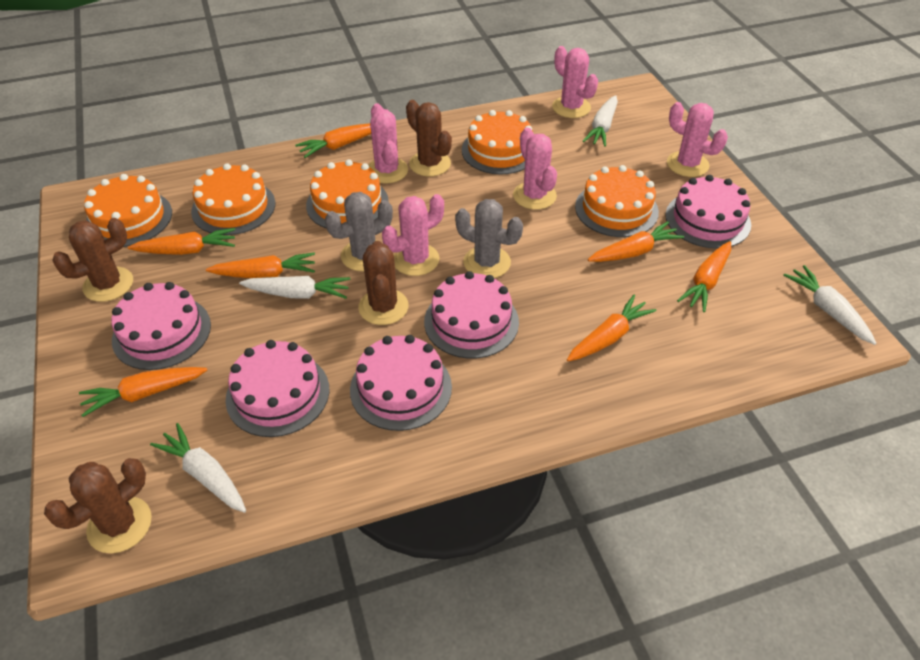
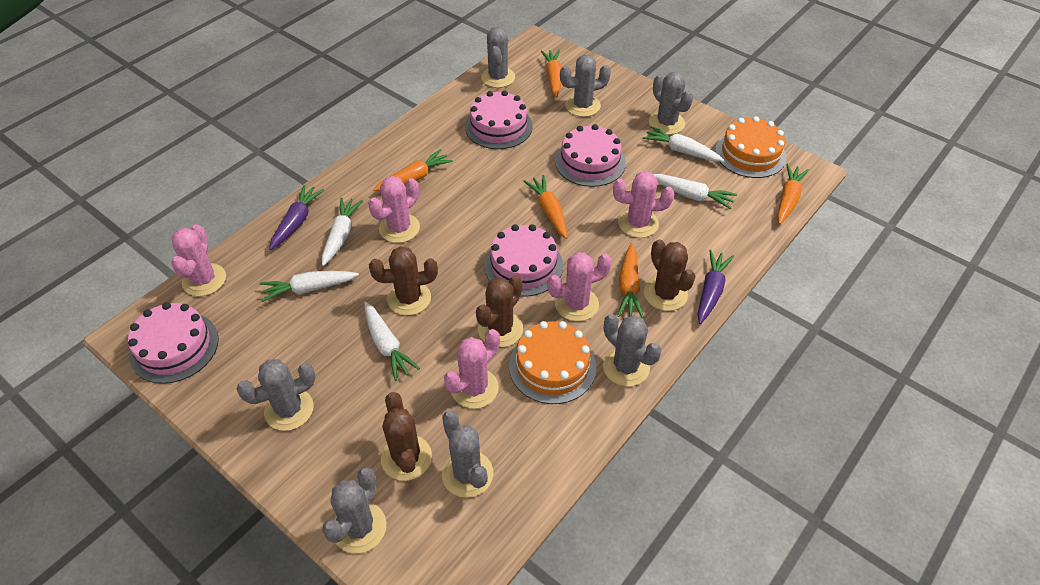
grey cactus: [325,192,393,271] [455,199,523,278] = 2 -> [236,359,316,431] [322,467,386,553] [442,410,493,498] [481,27,515,88] [560,55,611,117] [603,314,661,386] [649,72,693,135] = 7
orange cake: [84,174,172,247] [191,163,275,235] [306,159,389,229] [462,110,533,174] [575,165,659,237] = 5 -> [509,321,596,404] [715,116,786,178] = 2
orange carrot: [79,367,207,417] [128,228,235,255] [206,252,315,278] [295,123,371,158] [567,295,656,361] [588,221,684,262] [677,241,731,312] = 7 -> [373,149,453,191] [523,175,567,239] [541,50,562,97] [617,243,644,318] [777,164,809,224] = 5
pink cake: [111,282,211,370] [226,340,329,437] [350,335,452,431] [424,271,519,359] [665,175,751,249] = 5 -> [128,302,219,384] [465,90,533,149] [484,224,563,297] [555,124,626,187] = 4
purple carrot: none = 0 -> [269,185,324,250] [698,250,734,324] = 2
white carrot: [150,423,246,513] [239,276,350,299] [583,95,618,147] [783,265,877,345] = 4 -> [260,271,359,302] [322,198,363,266] [364,302,420,381] [643,126,724,161] [653,174,737,210] = 5

